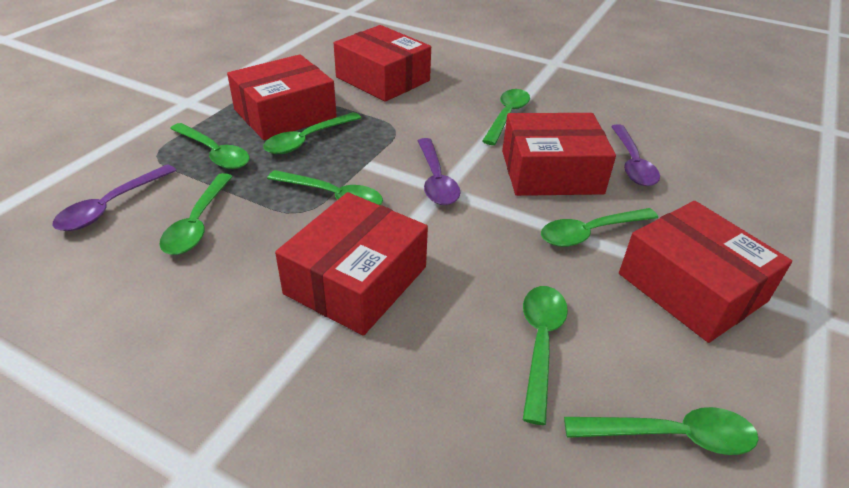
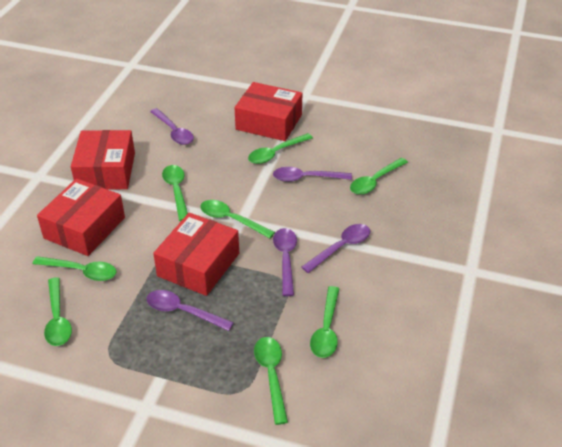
purple spoon: [53,164,177,231] [418,138,460,205] [611,124,660,186] = 3 -> [146,290,234,331] [150,108,194,145] [273,167,352,182] [273,228,297,296] [301,224,370,273] = 5
red box: [227,54,337,140] [275,192,428,336] [334,25,431,102] [502,113,616,196] [619,201,792,343] = 5 -> [37,178,125,256] [71,130,135,189] [153,213,239,296] [235,82,302,141] = 4

